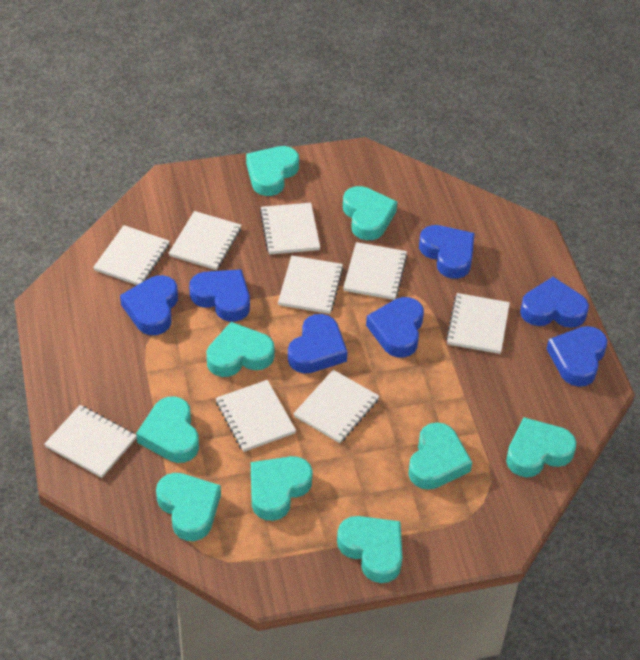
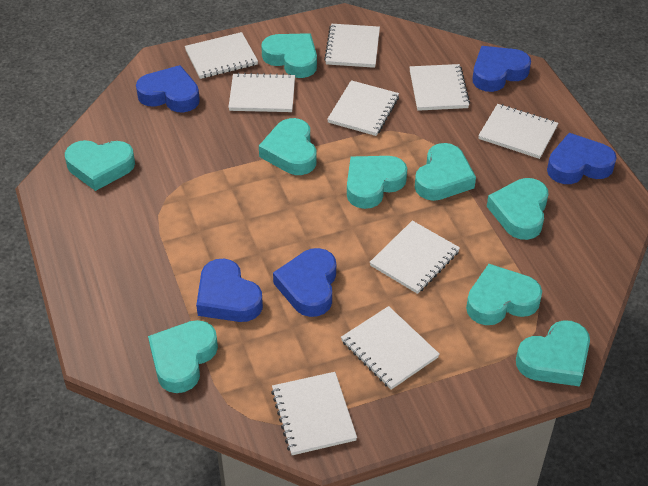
blue heart: [120,275,178,335] [189,269,250,322] [288,314,348,374] [366,297,424,358] [419,225,475,279] [520,277,589,328] [547,326,607,387] = 7 -> [136,65,200,113] [196,259,263,322] [273,248,336,317] [472,46,531,92] [547,133,617,184] = 5

